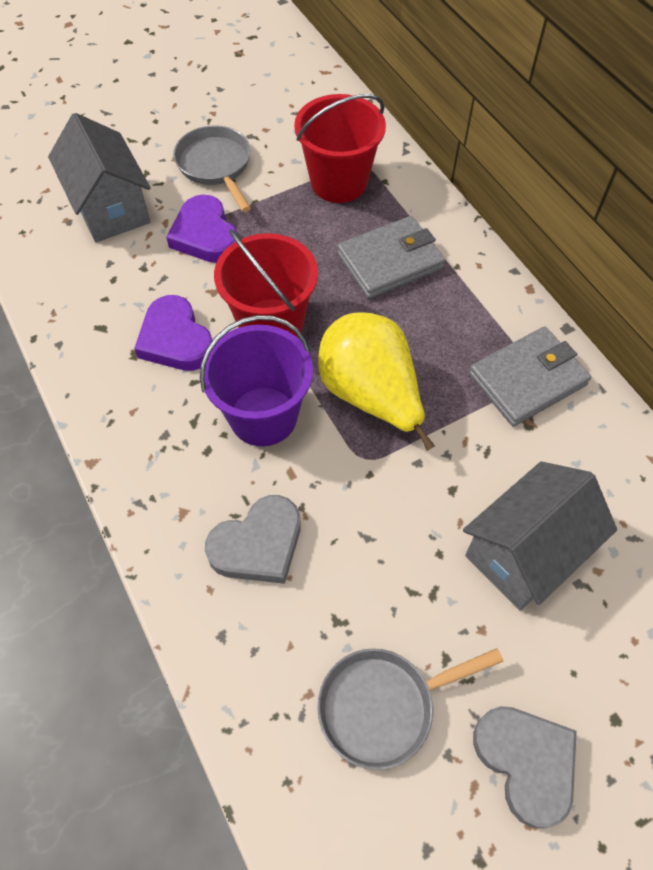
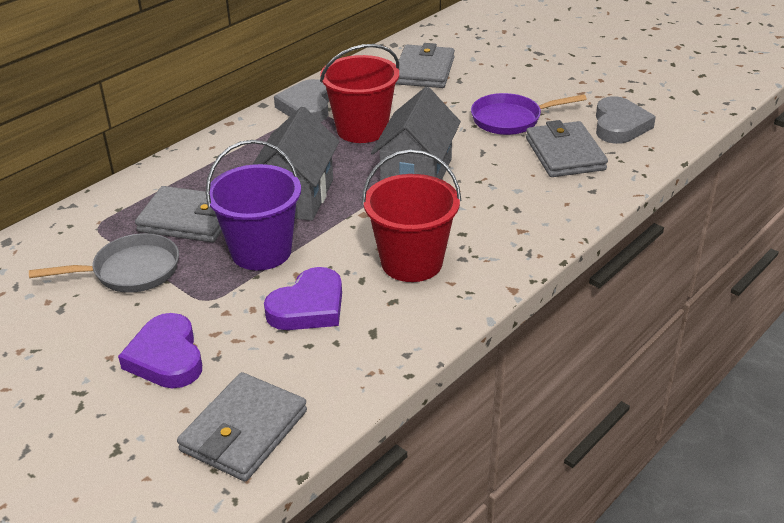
grey pan: [173,126,251,212] [317,648,504,770] = 2 -> [29,233,179,293] = 1
grey wallet: [337,216,445,299] [469,327,591,426] = 2 -> [135,186,222,243] [177,372,307,481] [395,43,455,88] [526,120,608,177] = 4
purple pan: none = 0 -> [471,93,587,135] = 1
yellow pear: [318,312,435,451] = 1 -> none = 0

